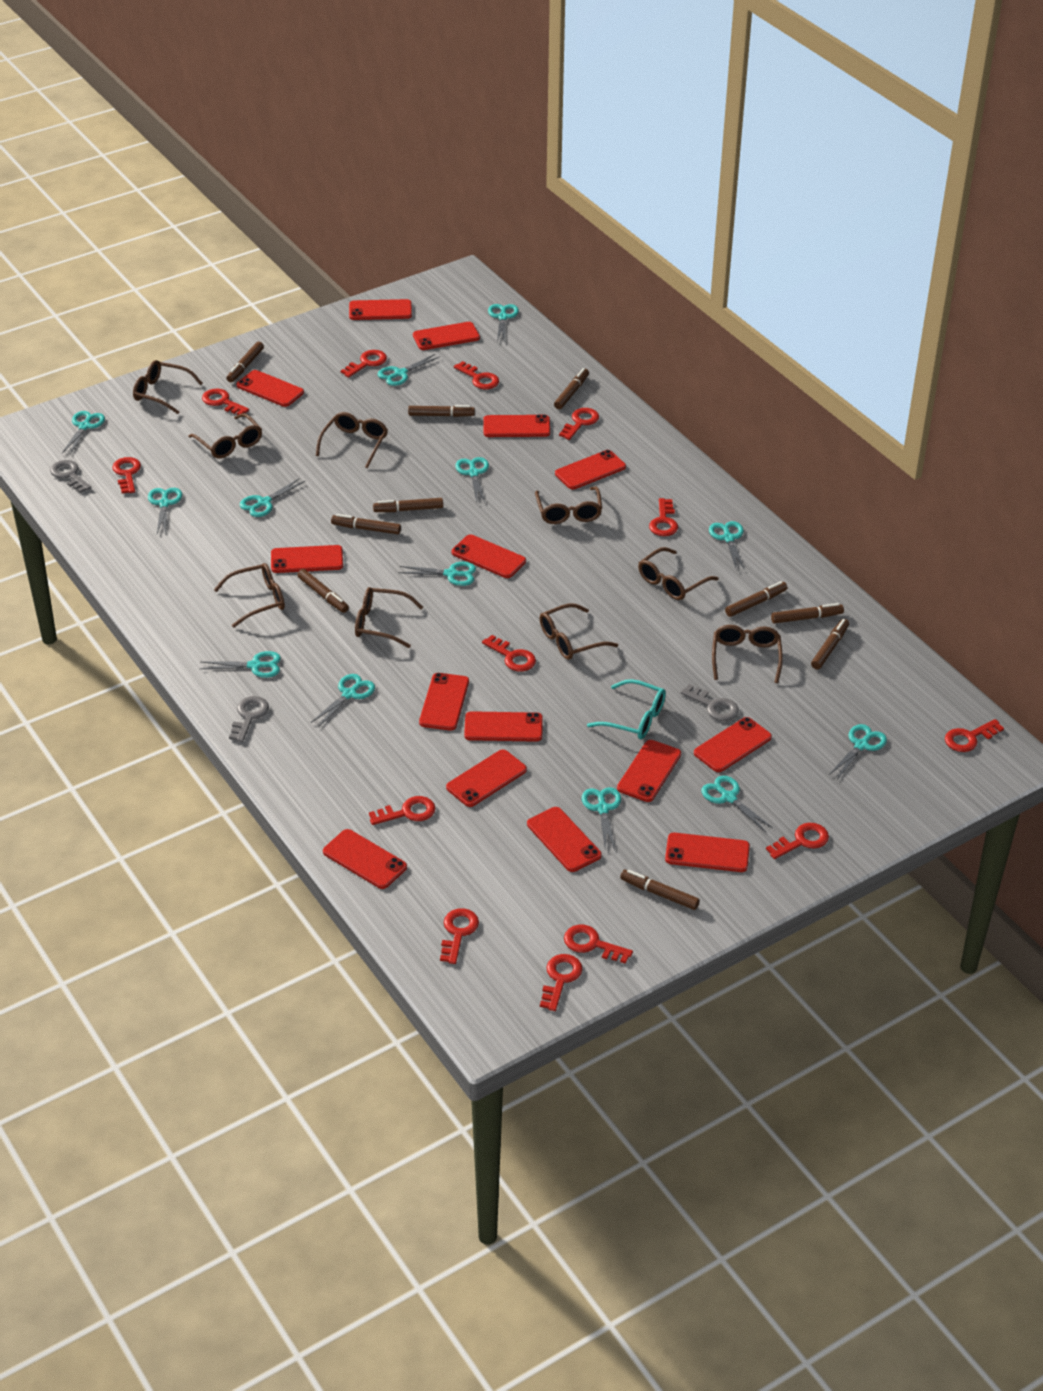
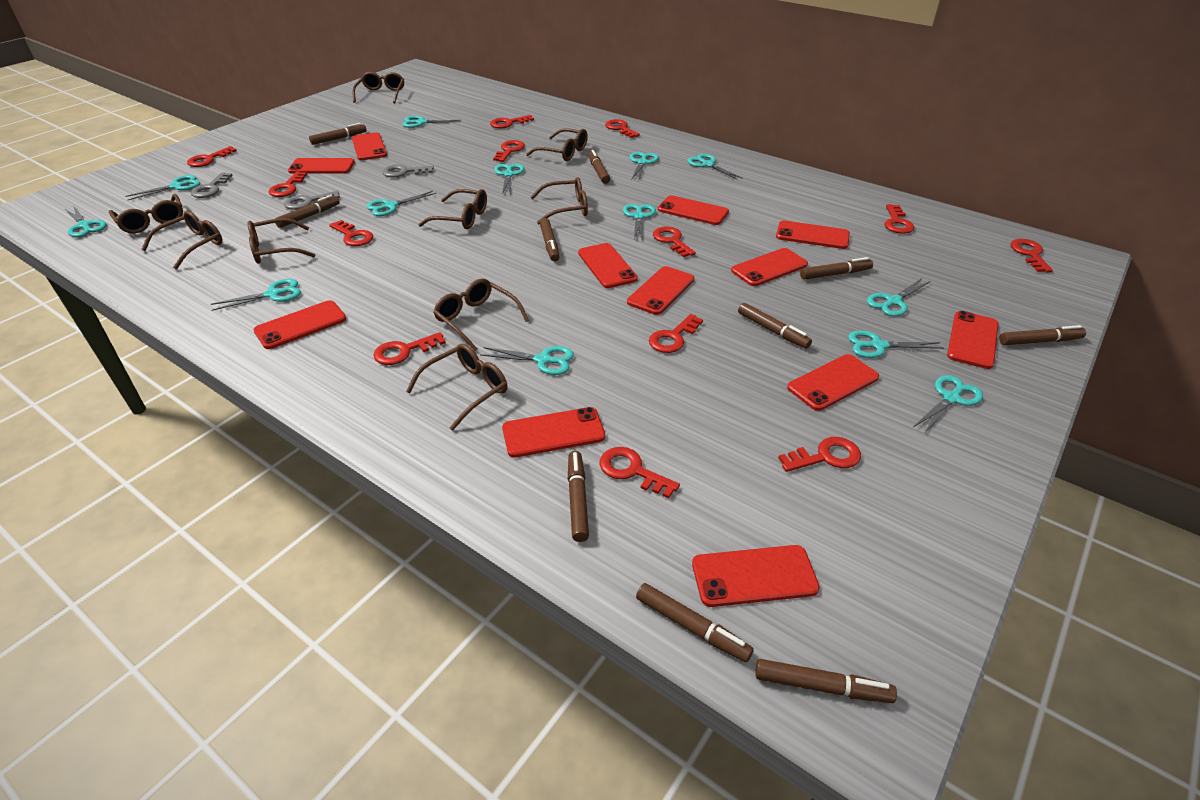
red phone: [236,370,304,407] [271,545,343,573] [323,829,407,889] [349,299,412,320] [413,322,480,350] [419,673,469,731] [446,750,527,807] [452,534,526,578] [464,711,543,742] [483,415,550,437] [527,807,602,872] [555,450,626,490] [617,740,681,802] [665,833,750,872] [694,717,772,772] = 15 -> [254,300,346,349] [288,158,355,174] [352,132,387,160] [502,407,605,458] [578,243,638,288] [627,266,694,315] [658,195,729,225] [692,545,820,607] [731,248,808,286] [776,220,850,249] [787,354,879,411] [947,311,999,369] = 12
turquoise glasses: [587,679,666,739] = 1 -> none = 0

